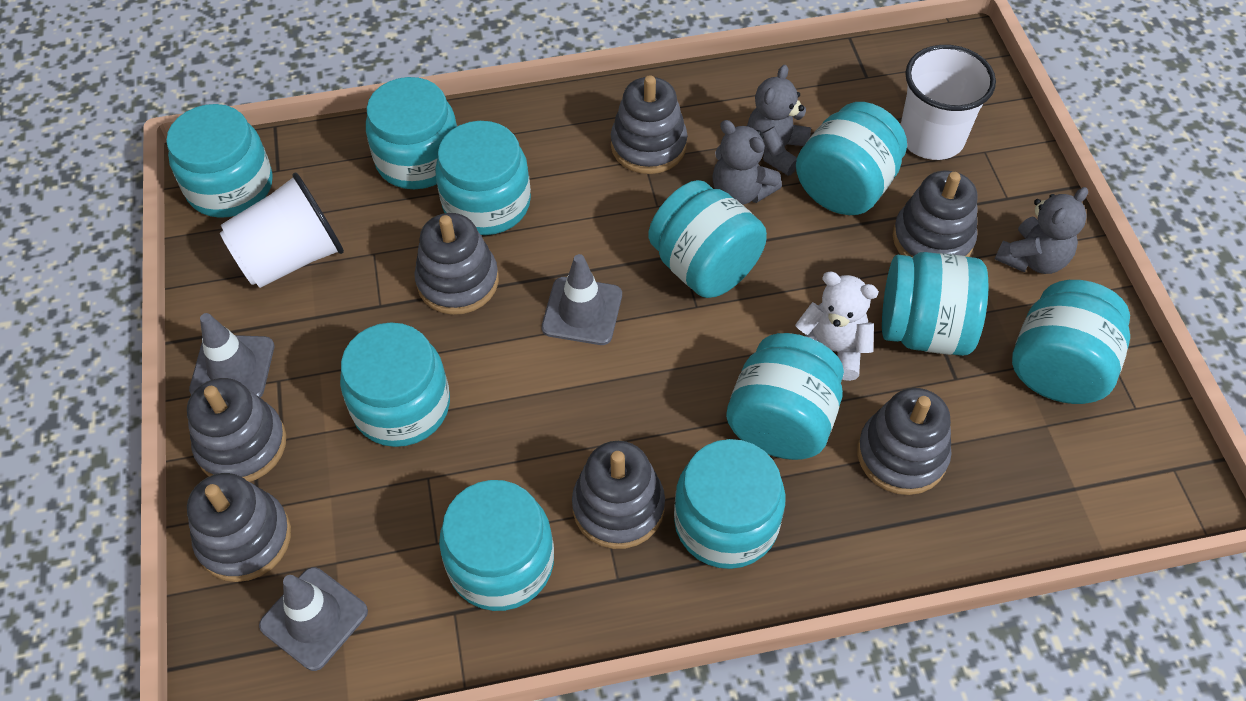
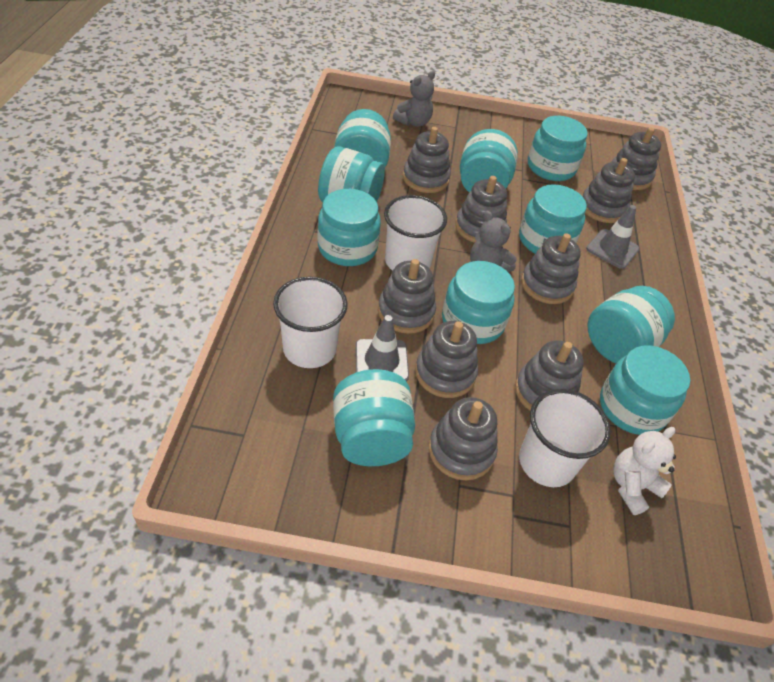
grey stacking toy: [187,378,286,482] [187,473,291,582] [414,213,499,315] [572,441,665,549] [611,75,687,174] [857,388,951,495] [893,171,978,257] = 7 -> [378,259,436,334] [403,127,451,193] [415,321,478,398] [429,397,498,480] [455,176,507,243] [515,340,584,411] [521,233,581,304] [582,158,635,223] [612,128,661,190] = 9
grey teddy bear: [712,120,782,205] [747,65,811,176] [995,187,1088,274] = 3 -> [393,71,435,127] [470,211,517,272] = 2
grey traffic cone: [189,313,274,397] [259,567,368,671] [542,254,622,345] = 3 -> [355,315,409,382] [586,205,639,269] = 2
turquoise jar: [166,104,273,218] [340,323,450,447] [366,77,457,189] [435,121,531,235] [439,480,554,611] [649,180,767,298] [674,439,785,569] [726,333,844,460] [796,102,907,215] [882,252,988,356] [1012,280,1130,404] = 11 -> [317,189,381,266] [318,146,385,202] [333,369,415,466] [334,109,391,168] [442,261,515,344] [460,129,518,192] [519,184,587,254] [528,116,588,181] [587,286,675,363] [600,346,690,435] = 10
white cup: [220,173,344,288] [901,45,996,160] = 2 -> [273,277,348,368] [384,195,447,271] [519,389,611,487] = 3

